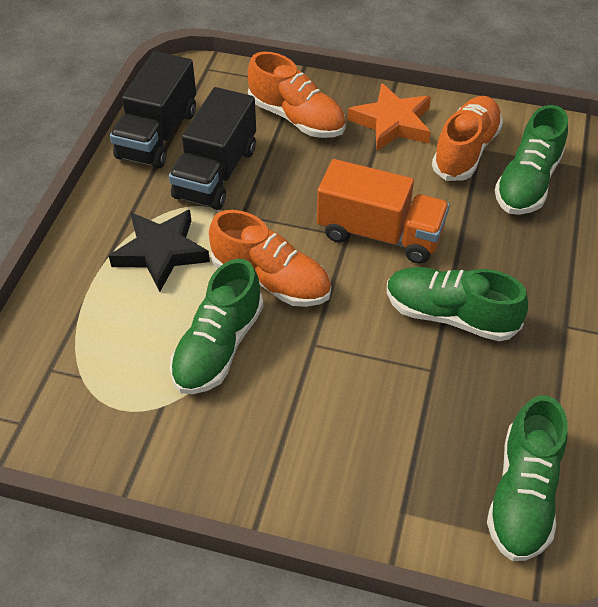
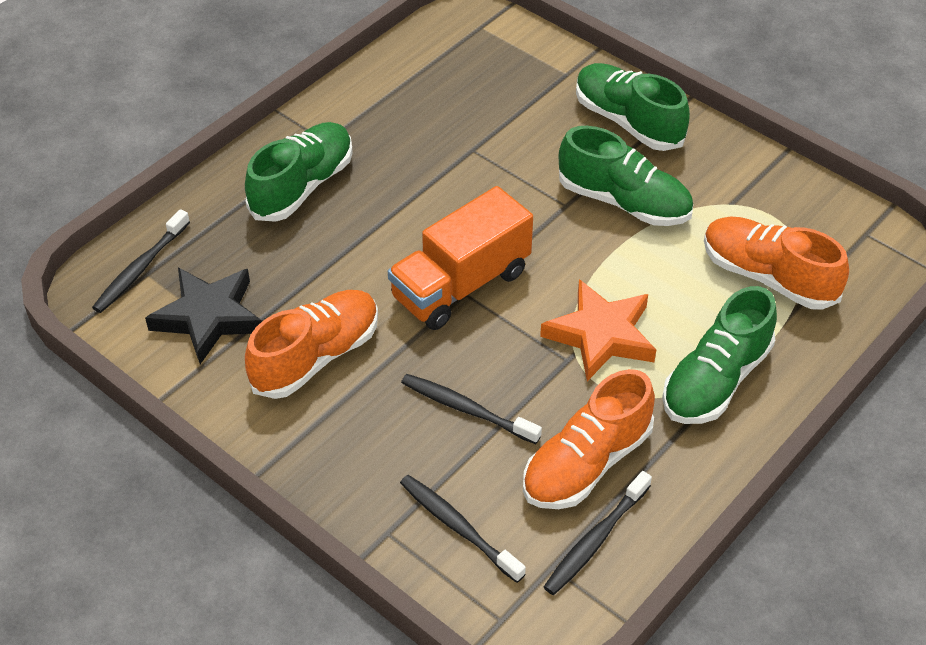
black toothbrush: none = 0 -> [92,209,190,313] [400,475,526,583] [401,374,542,444] [544,471,652,595] = 4
black truck: [110,51,196,169] [169,87,256,210] = 2 -> none = 0

